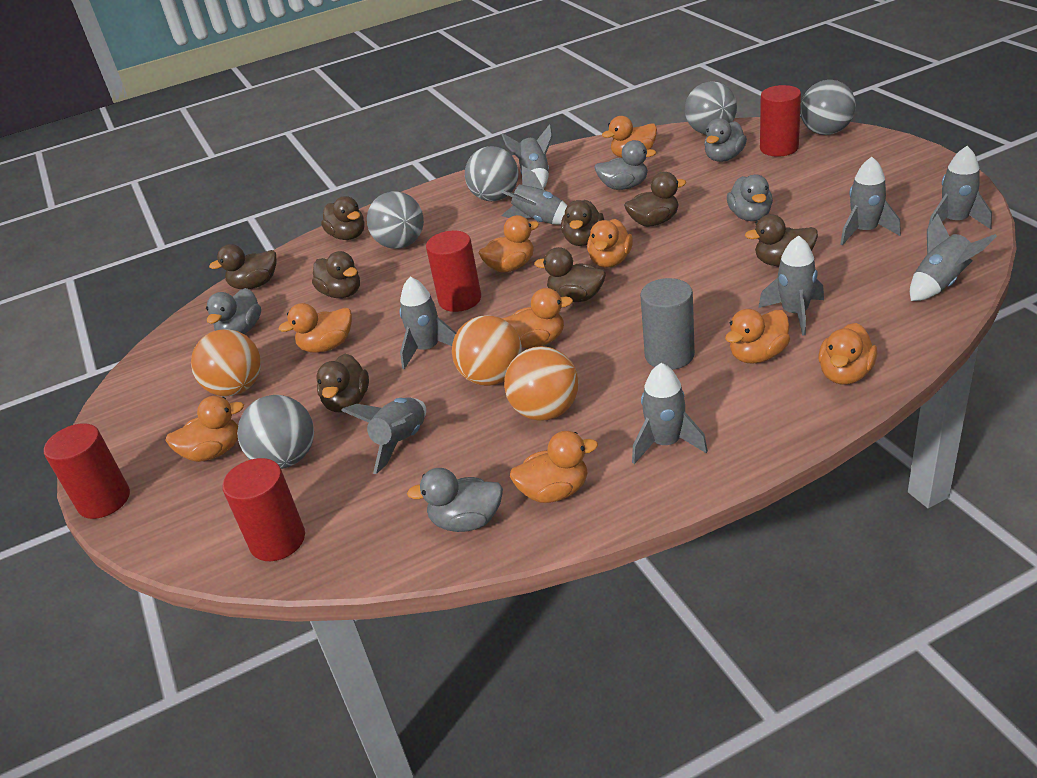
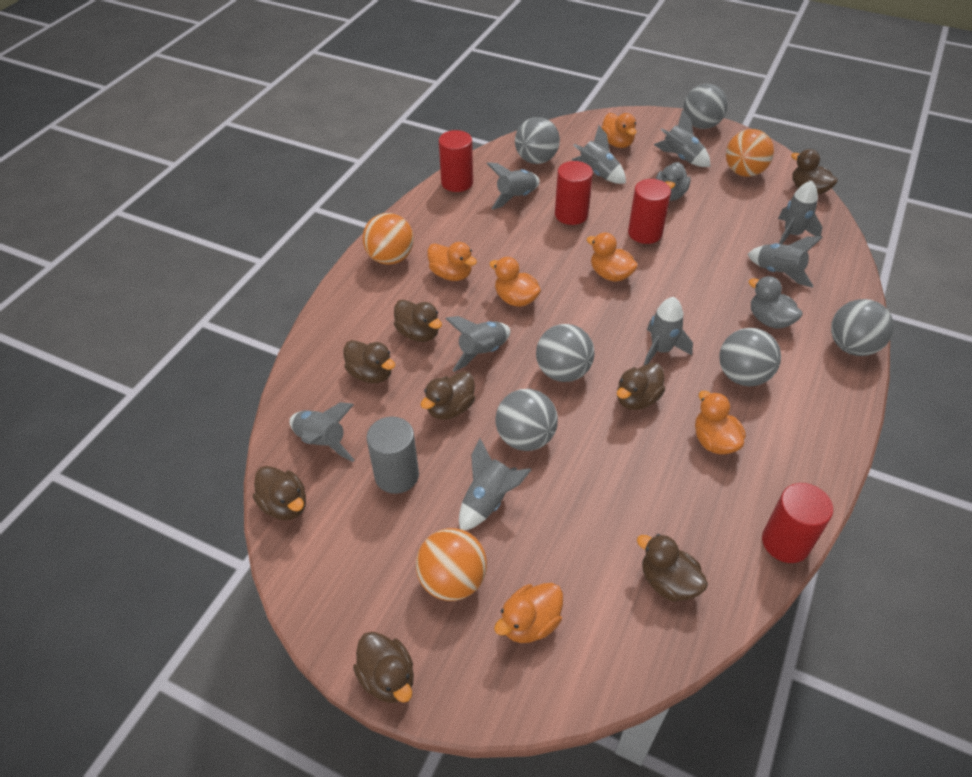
grey ball: [237,395,314,469] [367,191,424,249] [465,146,518,201] [685,81,737,134] [800,80,856,135] = 5 -> [495,389,558,451] [515,117,560,164] [536,324,595,382] [683,83,728,129] [719,328,781,386] [831,299,894,356] = 6
grey duck: [206,288,261,334] [407,468,503,532] [594,140,656,190] [704,118,747,162] [727,175,773,221] = 5 -> [656,162,691,201] [749,276,803,329] = 2
orange duck: [165,396,244,462] [279,303,352,353] [479,215,539,273] [502,288,573,348] [510,431,598,503] [587,219,633,267] [602,116,657,158] [725,309,790,364] [818,323,877,385] = 9 -> [427,242,477,281] [489,257,541,307] [494,583,563,643] [586,233,638,282] [601,113,637,148] [695,391,746,454] = 6

